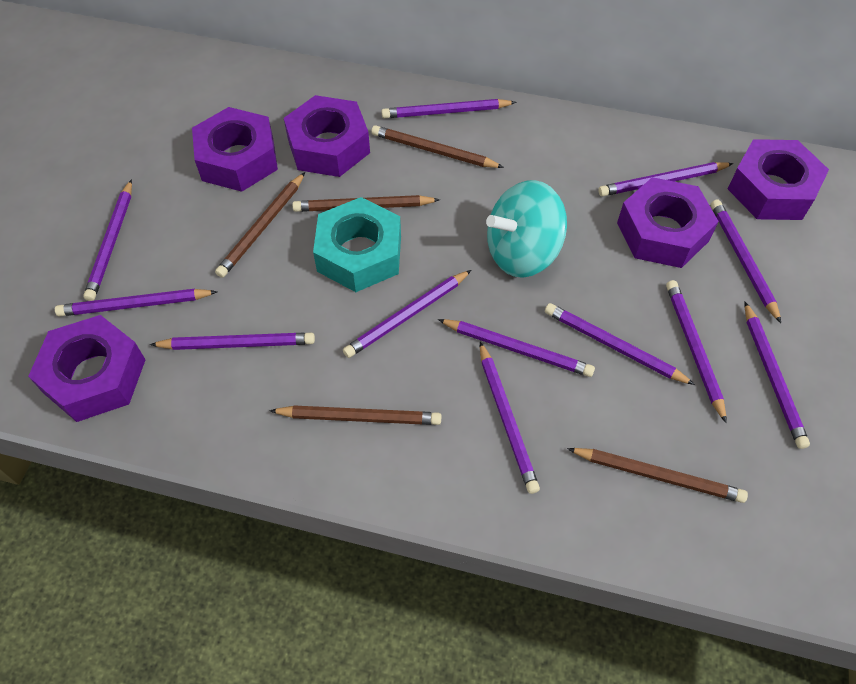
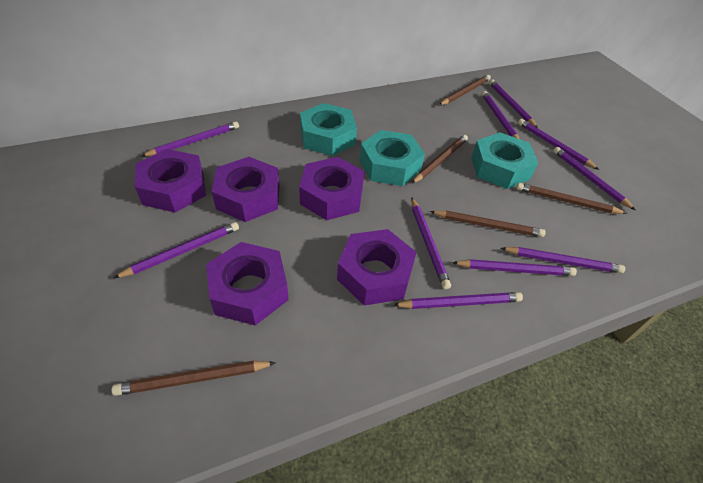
purple pencil: [55,289,218,316] [83,179,132,301] [150,333,315,350] [343,270,471,358] [382,99,517,118] [438,319,595,377] [480,342,540,494] [545,303,695,385] [598,162,734,196] [666,280,727,423] [711,199,781,323] [745,302,810,449] = 12 -> [114,222,239,278] [141,121,239,156] [393,292,523,309] [411,197,451,289] [452,259,577,276] [482,91,519,139] [489,79,538,128] [501,247,625,274] [518,119,599,170] [553,147,636,210] = 10
turquoise nut: [313,197,401,292] = 1 -> [300,103,357,156] [360,130,425,186] [471,132,538,189] = 3
turquoise spinning top: [486,180,567,278] = 1 -> none = 0

